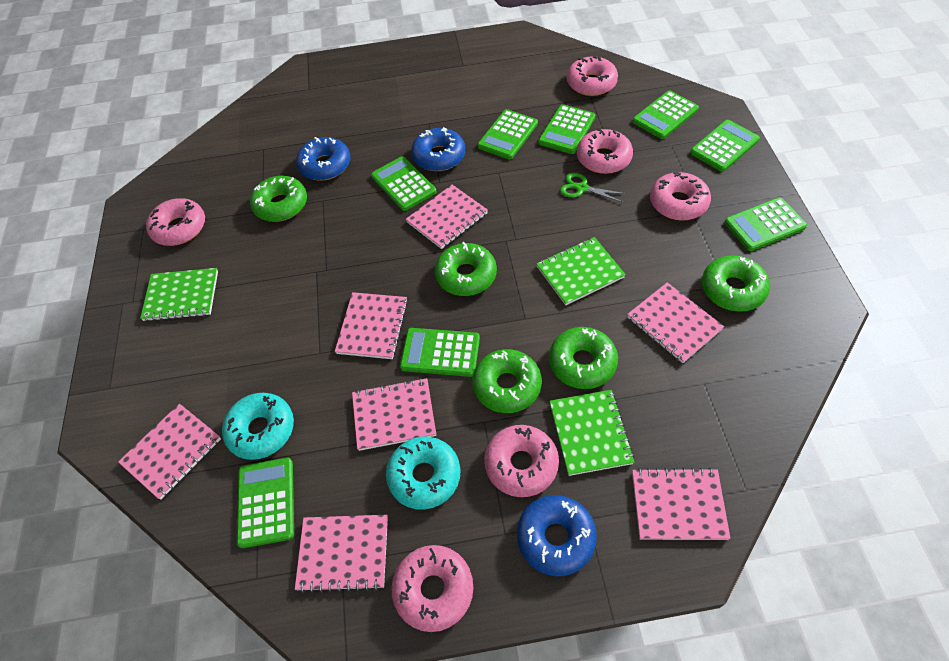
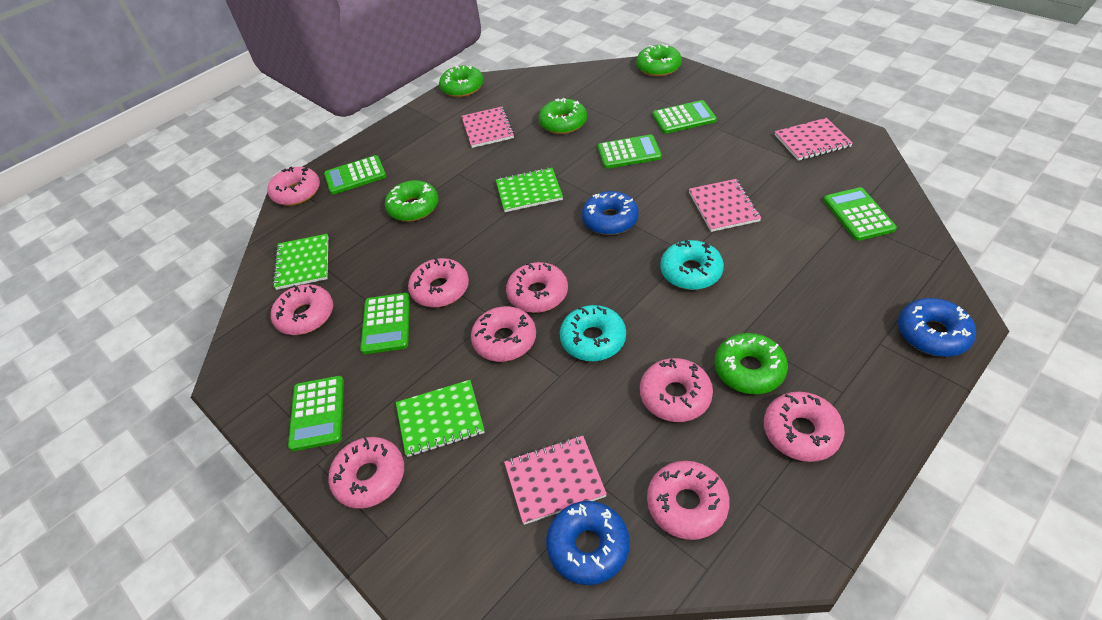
green calculator: [237,458,294,548] [371,156,436,211] [400,328,480,377] [478,109,538,159] [538,104,595,154] [633,91,699,139] [690,120,760,172] [724,197,807,251] = 8 -> [288,376,344,451] [324,155,386,195] [360,293,410,354] [598,135,662,169] [653,100,717,134] [823,187,897,241] = 6
green scissors: [560,173,627,203] = 1 -> none = 0
pink donut: [146,198,205,246] [392,545,473,632] [484,425,559,497] [567,56,618,96] [577,128,633,174] [650,172,711,221] = 6 -> [268,166,320,206] [271,284,333,335] [328,437,404,508] [408,257,469,308] [471,306,536,362] [506,262,568,313] [640,358,713,422] [647,461,730,540] [764,392,845,462] = 9
pink notebook: [118,404,221,500] [295,515,388,593] [335,292,408,359] [352,378,436,451] [406,185,488,249] [627,282,724,363] [632,468,731,540] = 7 -> [462,107,515,148] [504,436,607,525] [689,179,761,232] [775,118,853,161] = 4

